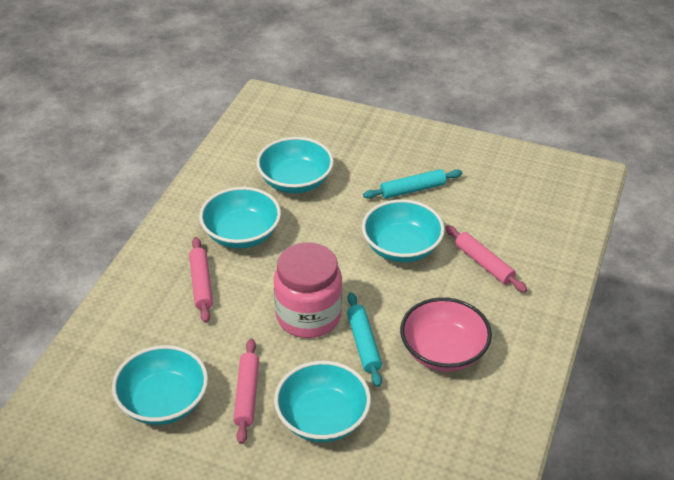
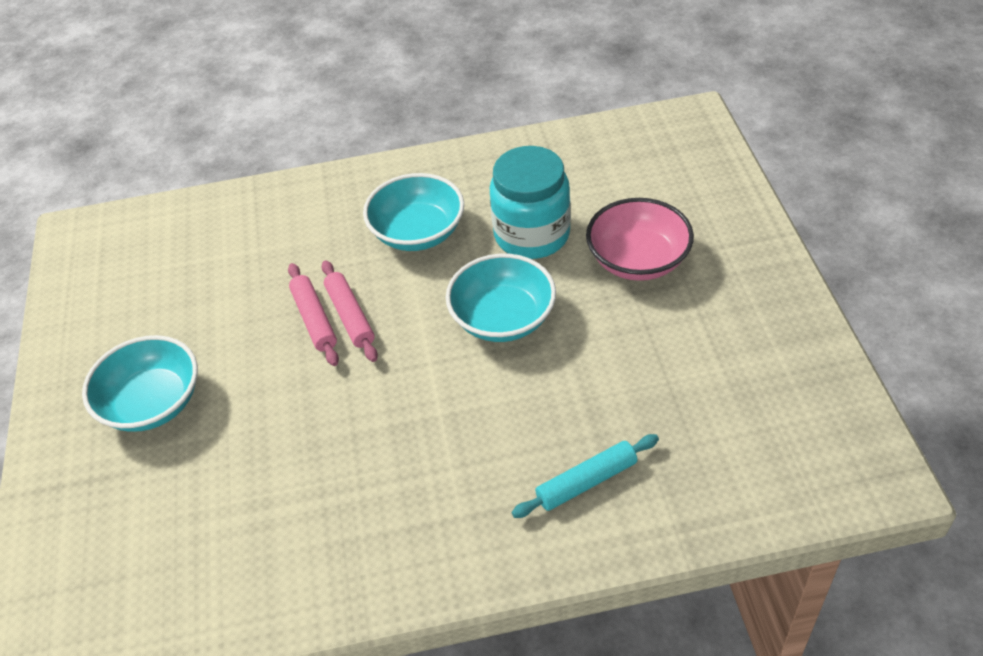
pink jar: [274,242,342,338] = 1 -> none = 0
pink rolling pin: [189,237,213,323] [233,339,259,444] [445,225,527,293] = 3 -> [288,263,339,366] [322,260,378,362] = 2
turquoise bowl: [112,345,208,425] [199,187,281,249] [256,137,334,193] [274,361,371,442] [362,199,445,263] = 5 -> [82,335,198,432] [363,173,464,251] [446,254,556,342] = 3
turquoise jar: none = 0 -> [490,146,571,259] = 1
turquoise rolling pin: [347,292,382,387] [363,169,462,199] = 2 -> [512,434,659,518] = 1

